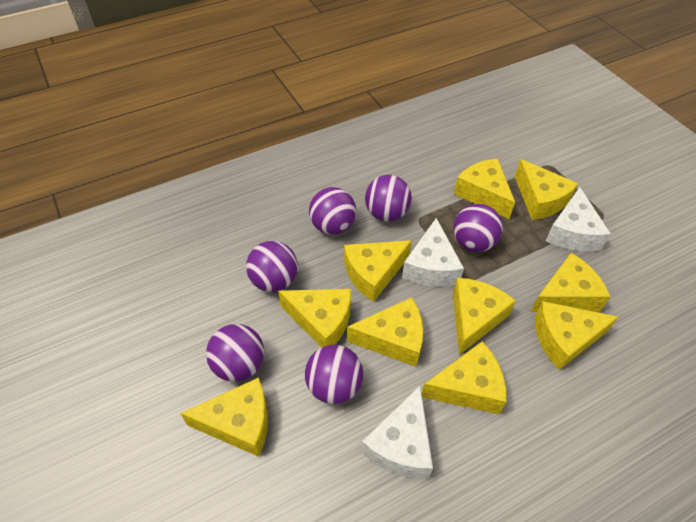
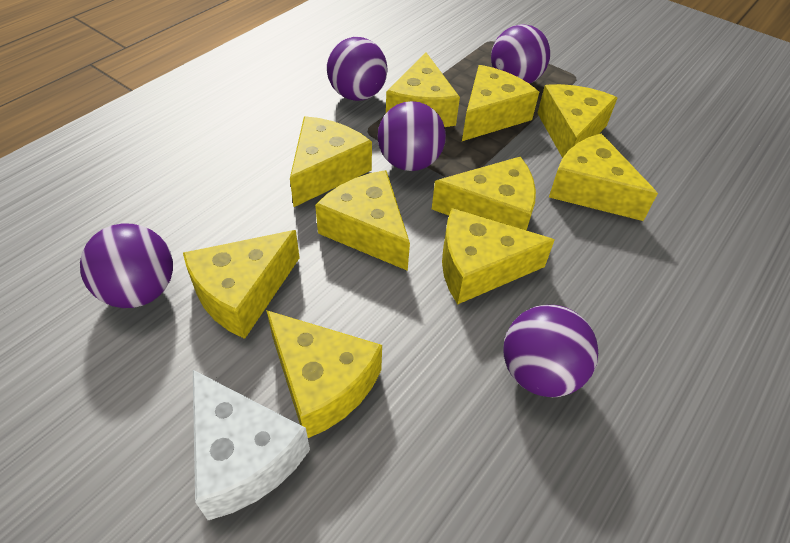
purple ball: [206,324,264,382] [246,241,298,292] [305,344,363,404] [309,187,356,235] [365,175,412,221] [453,204,503,252] = 6 -> [80,224,173,308] [327,37,388,101] [377,101,446,171] [491,24,550,84] [503,305,598,397] = 5
white cheese: [361,386,433,479] [402,218,464,287] [546,187,611,251] = 3 -> [193,370,310,520] = 1

